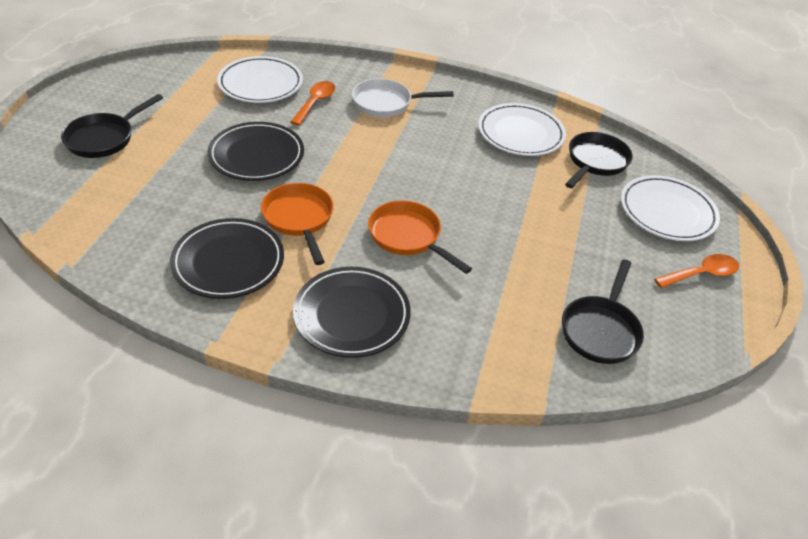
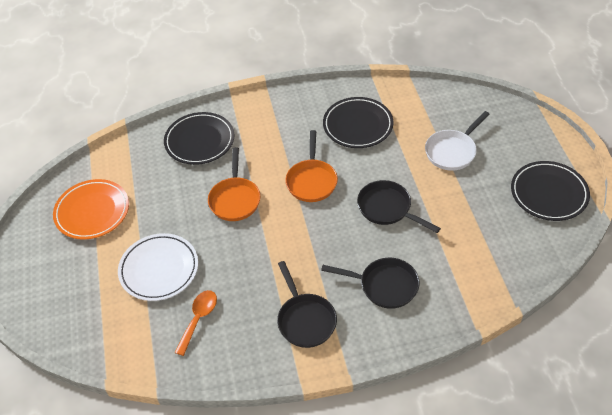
orange plate: none = 0 -> [53,179,129,240] = 1
orange spoon: [291,81,336,126] [654,254,739,288] = 2 -> [174,290,217,356] = 1
white plate: [217,56,303,103] [478,103,566,156] [621,175,720,241] = 3 -> [118,233,198,301] = 1

